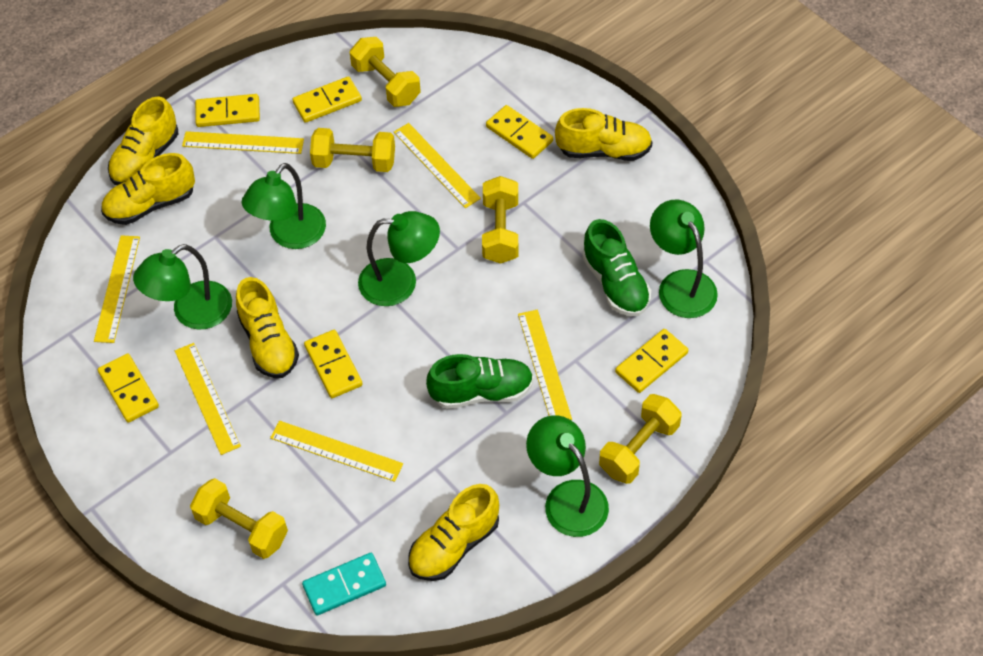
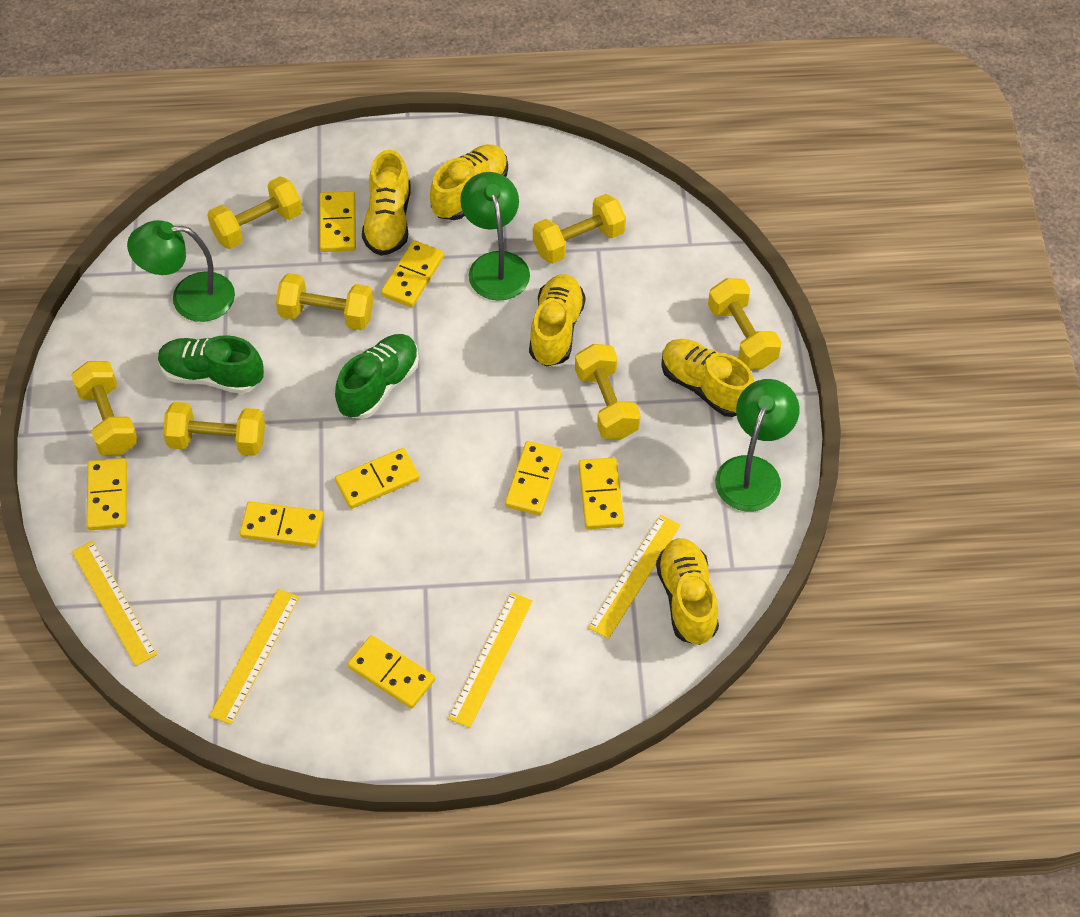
green lamp: [133,244,232,330] [242,163,326,249] [358,211,440,306] [526,415,609,537] [650,199,718,318] = 5 -> [127,220,235,322] [460,172,530,301] [715,379,799,511] = 3
turquoise domino: [302,553,386,615] = 1 -> none = 0
yellow domino: [98,353,159,423] [195,94,260,127] [292,76,362,123] [304,330,362,398] [486,105,553,159] [615,329,688,393] = 6 -> [86,458,127,530] [240,501,324,547] [320,191,356,252] [335,448,420,509] [348,635,435,709] [381,240,444,307] [505,441,562,515] [578,457,624,529] = 8
yellow dumbbell: [190,478,288,559] [310,128,395,172] [350,37,420,107] [482,176,518,264] [599,394,682,484] = 5 -> [71,361,138,455] [163,402,265,456] [207,176,302,249] [276,273,373,330] [533,194,626,264] [575,344,641,440] [708,278,782,369] = 7
yellow ruler: [94,235,140,343] [175,343,241,455] [182,131,304,154] [270,421,403,482] [394,123,481,208] [518,310,572,420] = 6 -> [72,541,157,666] [209,589,299,725] [448,592,533,728] [588,515,681,639] = 4

